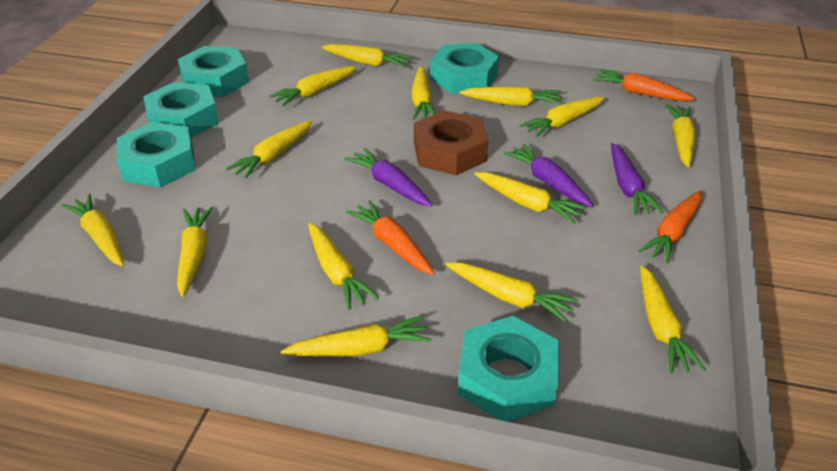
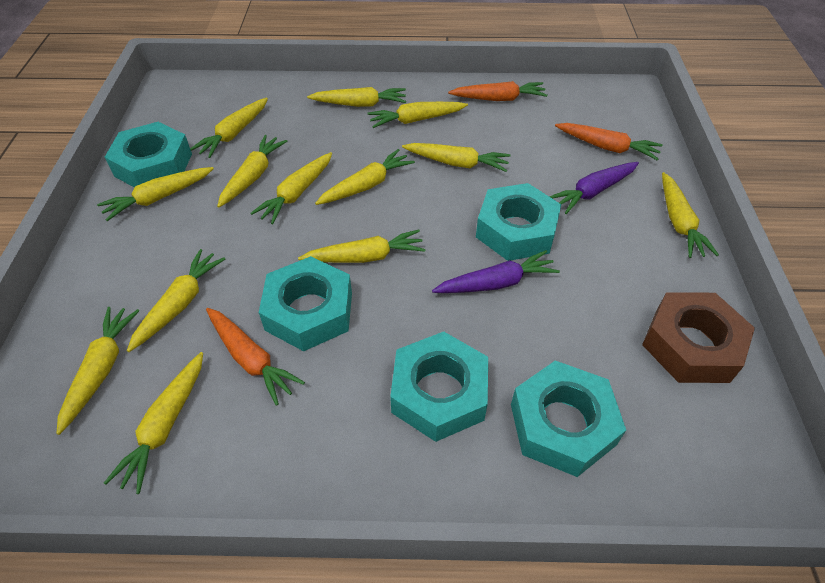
purple carrot: [344,148,432,207] [504,143,593,207] [611,143,663,215] = 3 -> [432,250,560,293] [549,162,639,214] = 2
yellow carrot: [61,194,124,267] [177,207,213,297] [226,121,312,179] [269,66,357,106] [281,315,431,357] [308,223,379,310] [322,44,412,68] [411,66,436,120] [446,262,578,322] [460,87,562,106] [475,172,587,224] [520,97,605,137] [640,265,706,374] [665,104,696,167] = 14 -> [56,307,139,435] [97,167,214,221] [104,352,203,494] [127,249,225,352] [190,97,268,158] [217,135,287,207] [250,152,332,224] [298,229,425,263] [307,87,406,107] [315,149,415,205] [367,102,468,128] [402,143,510,172] [662,172,719,258] = 13

